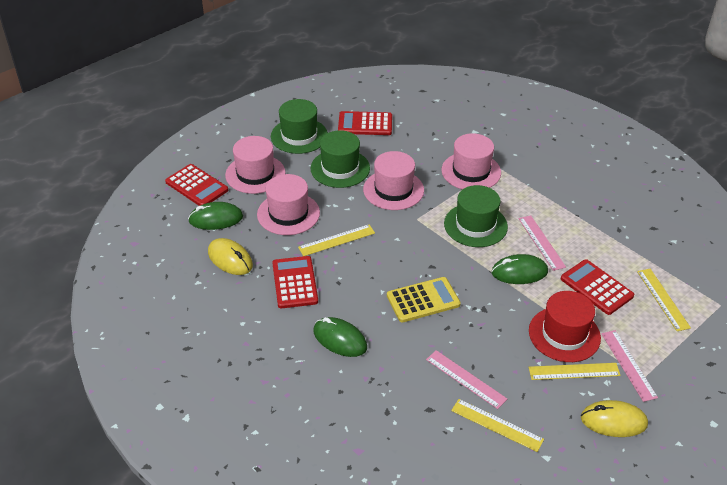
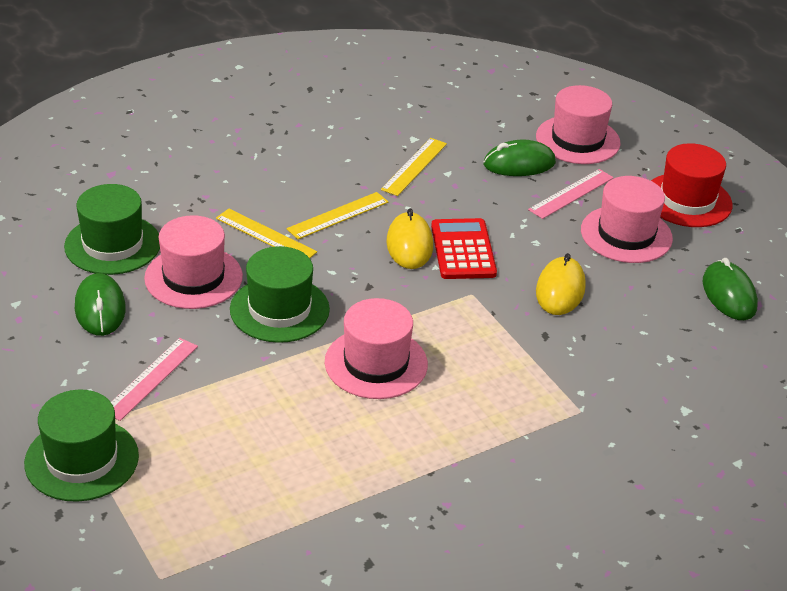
pink ruler: [426,350,507,409] [519,215,566,271] [601,330,658,402] = 3 -> [111,338,198,421] [528,169,614,219] = 2
red calculator: [165,164,228,206] [272,256,318,308] [338,111,392,135] [561,259,634,315] = 4 -> [431,218,497,279] = 1
yellow calculator: [387,277,461,322] = 1 -> none = 0
yellow ruler: [298,225,375,256] [451,399,544,452] [529,363,621,380] [637,269,691,331] = 4 -> [216,209,317,258] [287,192,388,239] [381,138,447,196] = 3

